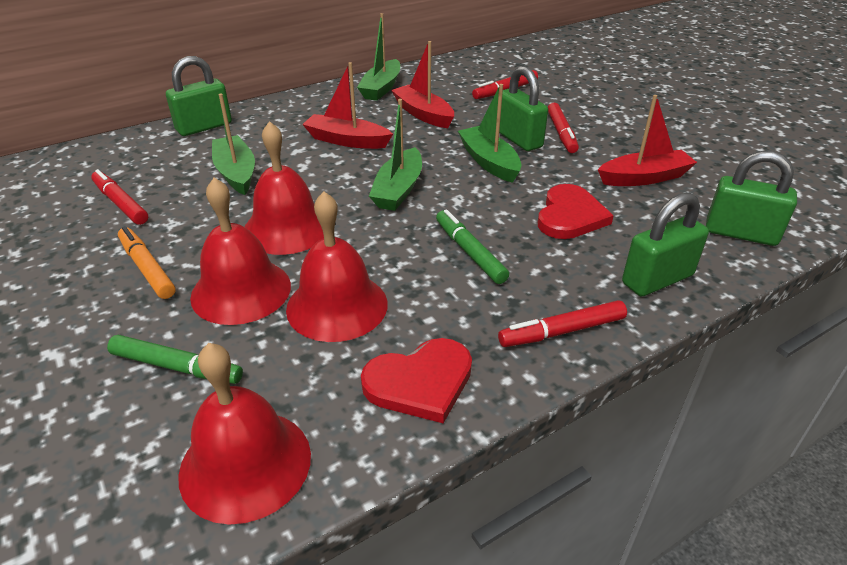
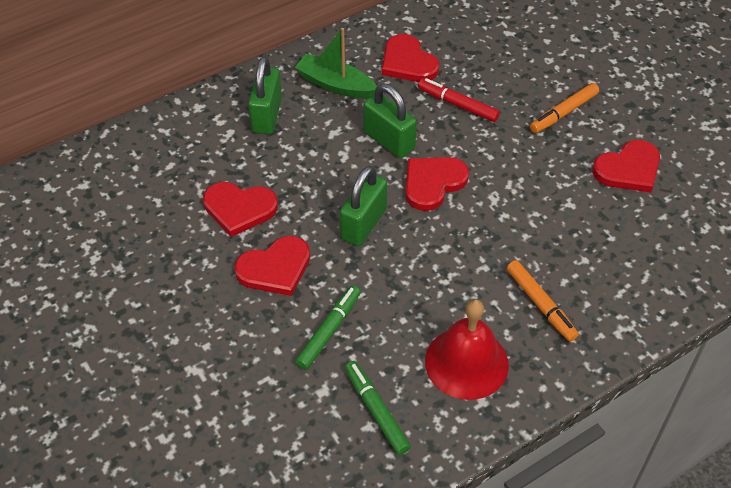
green boat: [212,94,255,195] [357,13,400,101] [369,99,422,211] [458,84,521,183] = 4 -> [295,28,377,98] = 1
green padlock: [166,56,232,136] [499,66,548,151] [622,192,709,296] [706,151,797,246] = 4 -> [248,57,282,134] [340,166,387,246] [363,84,417,158] = 3
orange marker: [118,226,176,299] = 1 -> [507,260,579,342] [530,83,599,133] = 2
red bell: [178,343,311,525] [190,178,291,325] [245,121,324,255] [286,191,388,342] = 4 -> [425,299,509,400] = 1
red boat: [302,62,393,149] [391,41,454,128] [598,95,697,186] = 3 -> none = 0
red heart: [361,338,472,423] [538,184,614,239] = 2 -> [203,182,278,237] [234,236,310,296] [382,34,439,82] [405,157,469,211] [592,140,660,192] = 5
red marker: [91,169,148,225] [472,70,538,99] [498,300,627,347] [548,103,579,153] = 4 -> [418,78,500,122] = 1

